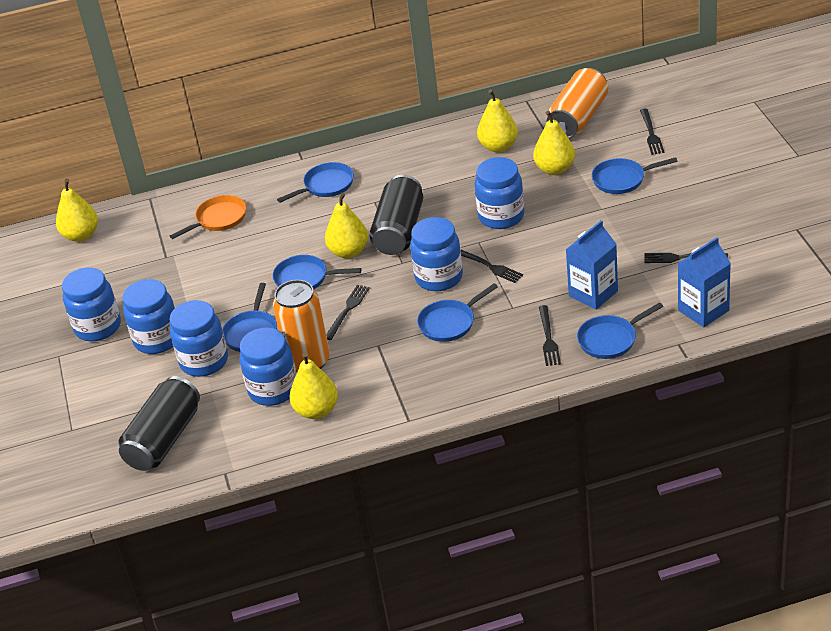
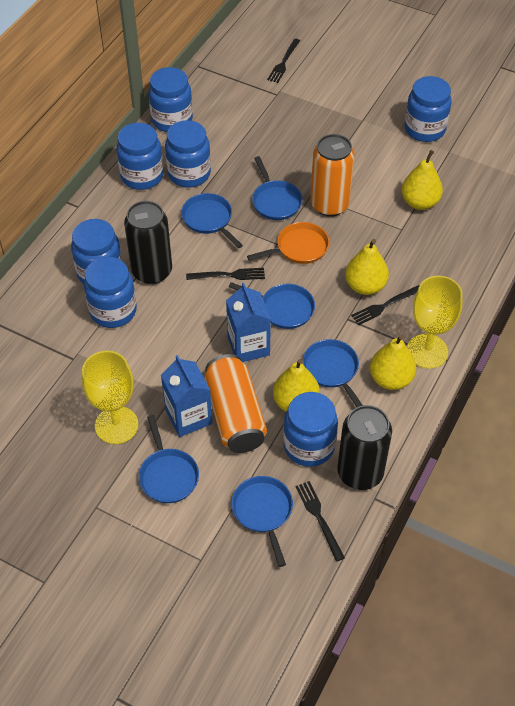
black fork: [326,285,370,340] [461,250,523,283] [539,305,561,366] [640,108,664,155] [644,253,728,263] = 5 -> [186,268,265,280] [267,39,300,83] [295,481,345,562] [351,285,420,325] = 4
blue jar: [62,267,121,341] [122,279,175,354] [169,300,228,377] [239,327,297,406] [410,217,463,291] [475,157,524,229] = 6 -> [71,219,122,284] [84,257,137,328] [116,123,164,190] [148,67,193,132] [165,120,211,188] [283,392,338,467] [405,76,451,142] = 7
yellow goblet: none = 0 -> [82,351,138,444] [407,276,463,369] = 2
yellow pear: [56,179,98,242] [289,352,338,419] [325,192,368,258] [477,89,518,152] [533,111,575,175] = 5 -> [273,359,320,412] [345,239,389,295] [370,335,416,390] [401,150,443,210] = 4

